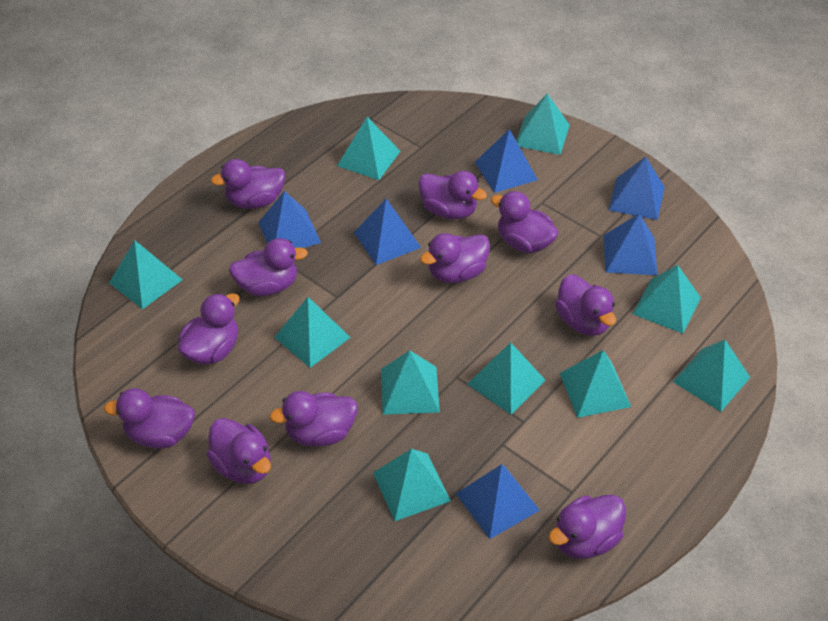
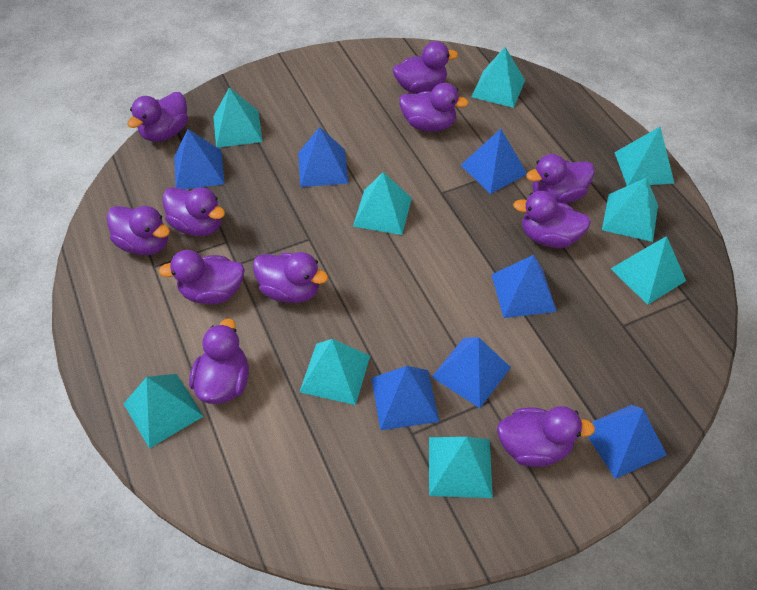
blue pyramid: [258,191,321,248] [354,199,421,265] [456,464,540,539] [474,129,538,193] [604,214,658,275] [609,157,665,220] = 6 -> [174,129,224,189] [298,127,349,187] [371,366,439,430] [432,337,511,408] [461,129,527,194] [491,255,557,318] [588,405,667,479] = 7
turquoise pyramid: [109,240,183,309] [274,297,351,368] [337,117,400,180] [373,449,451,521] [381,350,440,415] [468,342,546,415] [516,94,570,155] [560,350,631,418] [633,265,701,334] [673,340,750,412] = 10 -> [124,374,204,449] [213,87,263,148] [300,339,370,405] [353,172,412,235] [429,437,493,498] [471,47,525,108] [602,177,658,242] [611,236,686,305] [614,127,674,186] = 9

